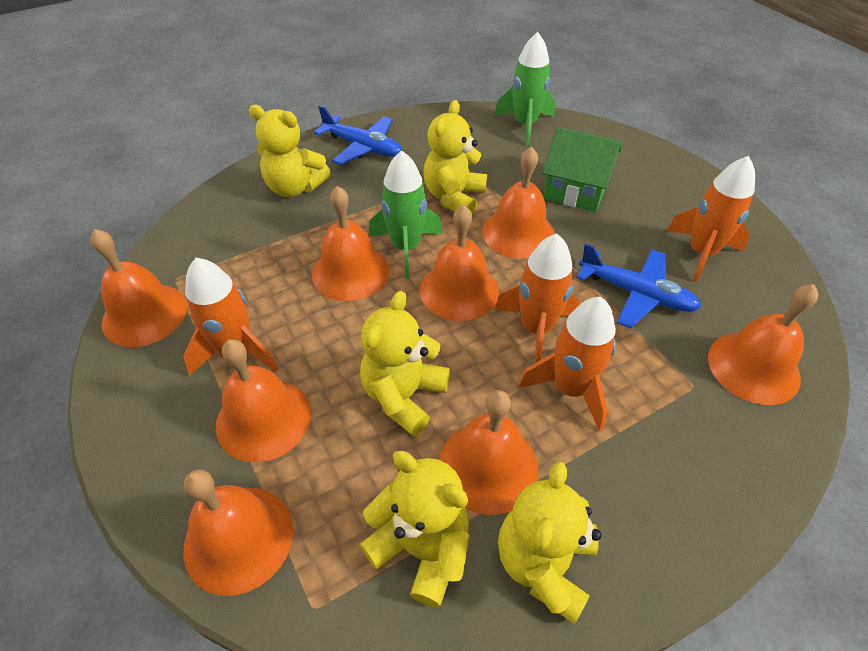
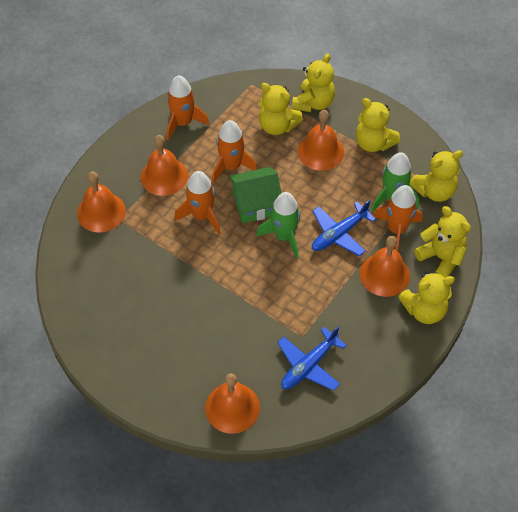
orange bell: [90,229,187,347] [183,469,293,596] [216,339,311,462] [312,186,389,301] [420,205,499,321] [439,390,538,515] [482,147,555,258] [708,284,819,405] = 8 -> [77,171,126,233] [141,135,188,196] [205,373,260,434] [298,110,344,171] [360,236,410,297] = 5
yellow teddy bear: [249,105,331,197] [360,291,450,436] [360,451,469,608] [423,100,487,214] [498,462,601,624] = 5 -> [259,83,303,135] [292,53,335,112] [356,98,400,152] [398,271,455,324] [409,150,463,202] [414,206,471,278] = 6

